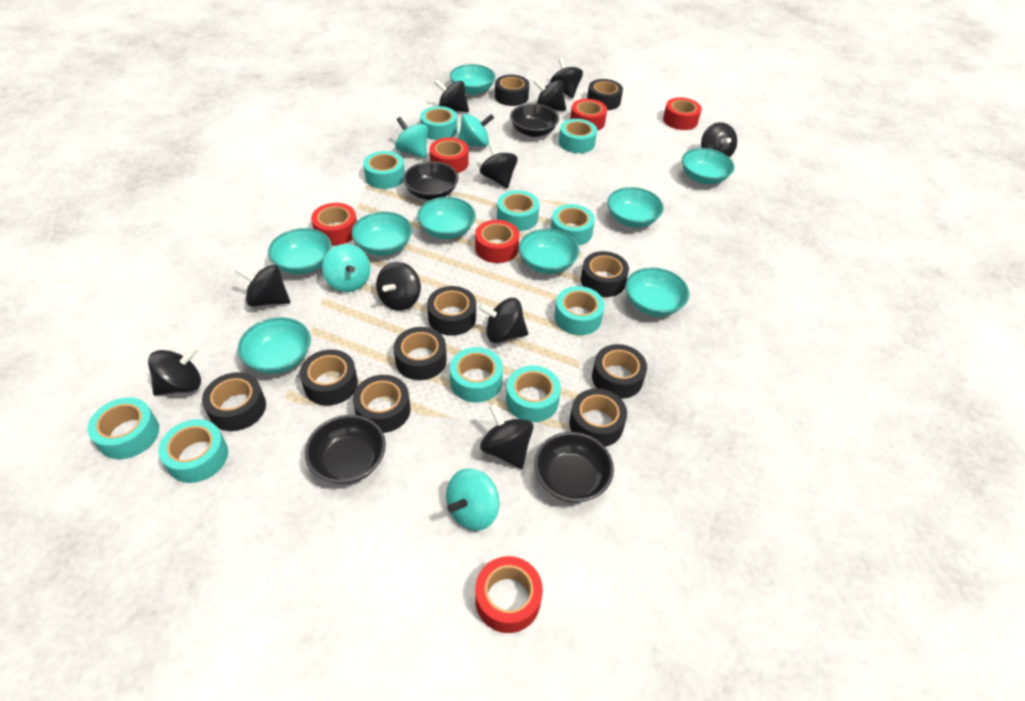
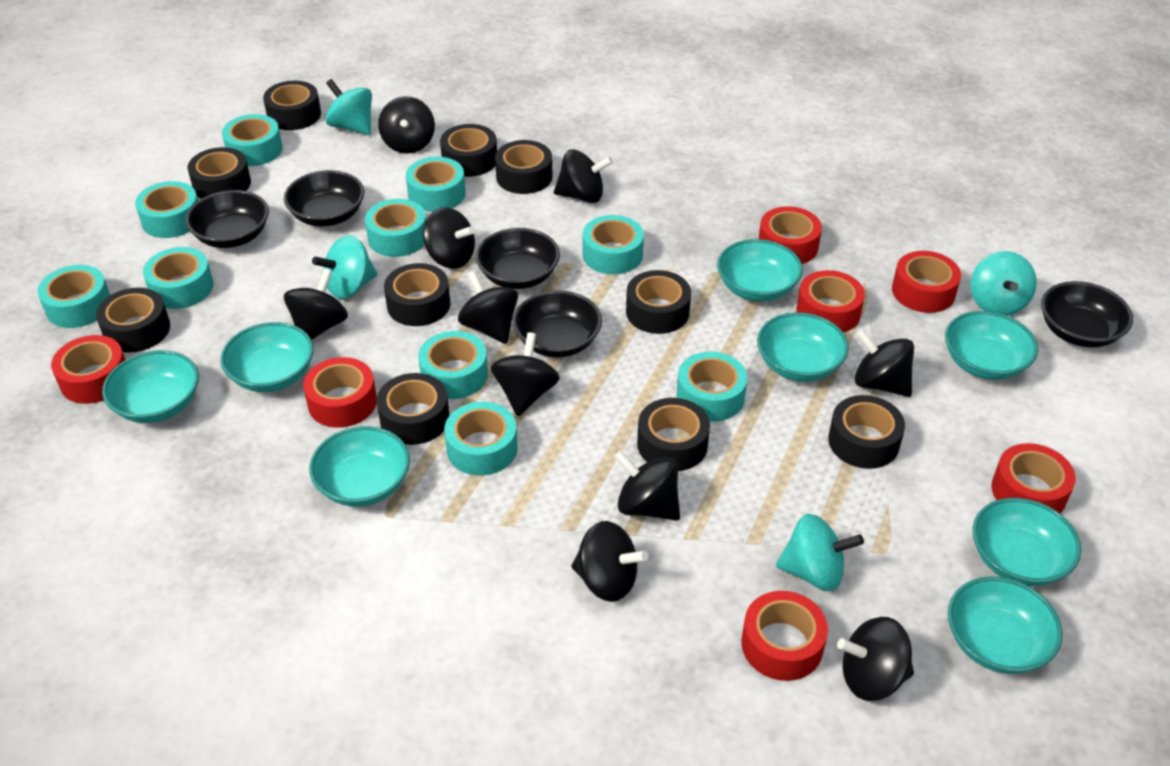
black bowl: [305,415,386,484] [403,161,458,200] [510,104,559,137] [534,432,614,503] = 4 -> [186,190,269,248] [284,170,364,226] [475,228,560,289] [513,290,602,357] [1041,281,1133,348] = 5
red tape: [311,203,357,245] [430,138,469,173] [475,220,519,263] [475,556,543,633] [570,99,607,131] [663,97,702,130] = 6 -> [51,335,126,404] [303,357,377,428] [741,591,828,681] [759,206,822,264] [796,270,865,333] [892,251,961,313] [991,443,1076,513] = 7
turquoise bowl: [238,317,311,374] [268,228,332,274] [351,212,412,256] [417,197,476,239] [450,64,496,95] [519,229,579,274] [607,187,664,228] [625,267,689,317] [682,148,735,184] = 9 -> [102,350,199,423] [220,322,314,392] [309,426,410,507] [717,239,803,301] [757,312,849,382] [945,311,1038,380] [948,576,1062,674] [973,498,1081,586] = 8

